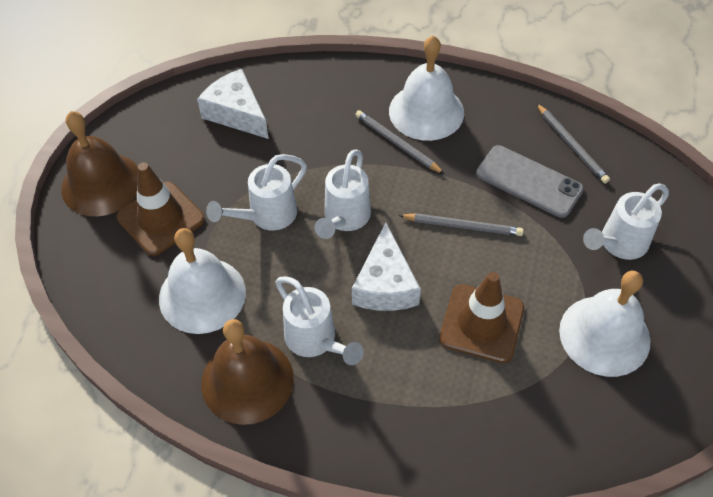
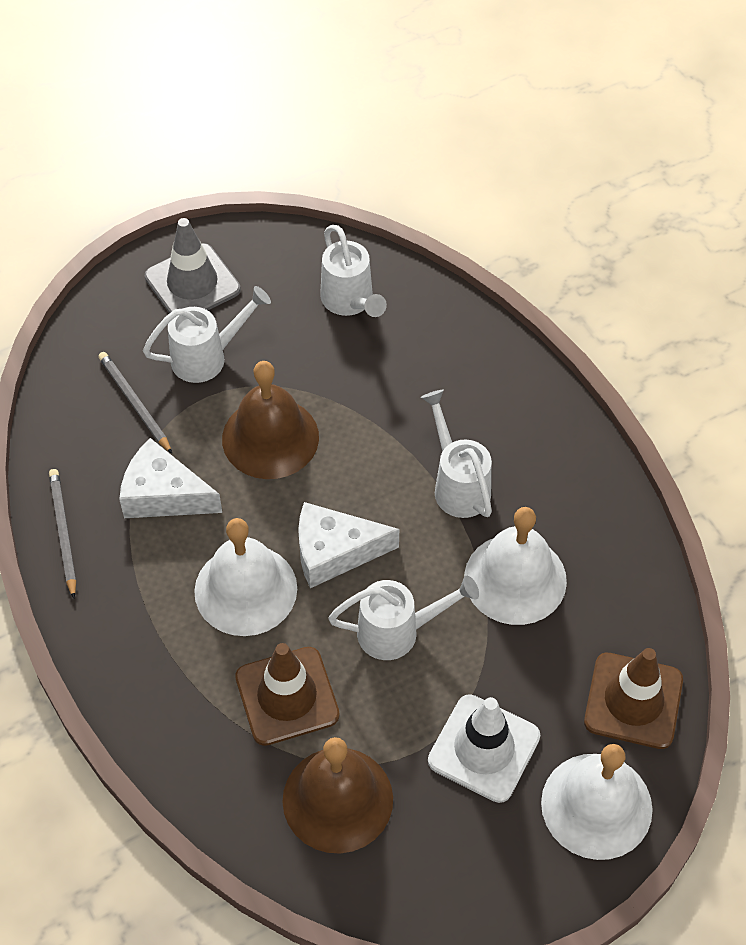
grey pencil: [355,110,444,174] [399,213,524,236] [536,103,610,184] = 3 -> [49,469,76,599] [98,352,172,454] = 2
grey phone: [476,145,584,218] = 1 -> none = 0
grey traffic cone: none = 0 -> [145,218,241,313] = 1
white traffic cone: none = 0 -> [428,694,540,803] = 1

